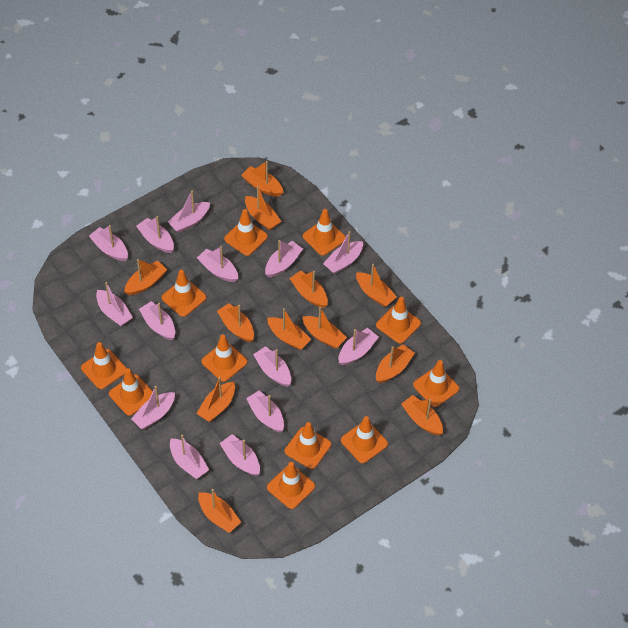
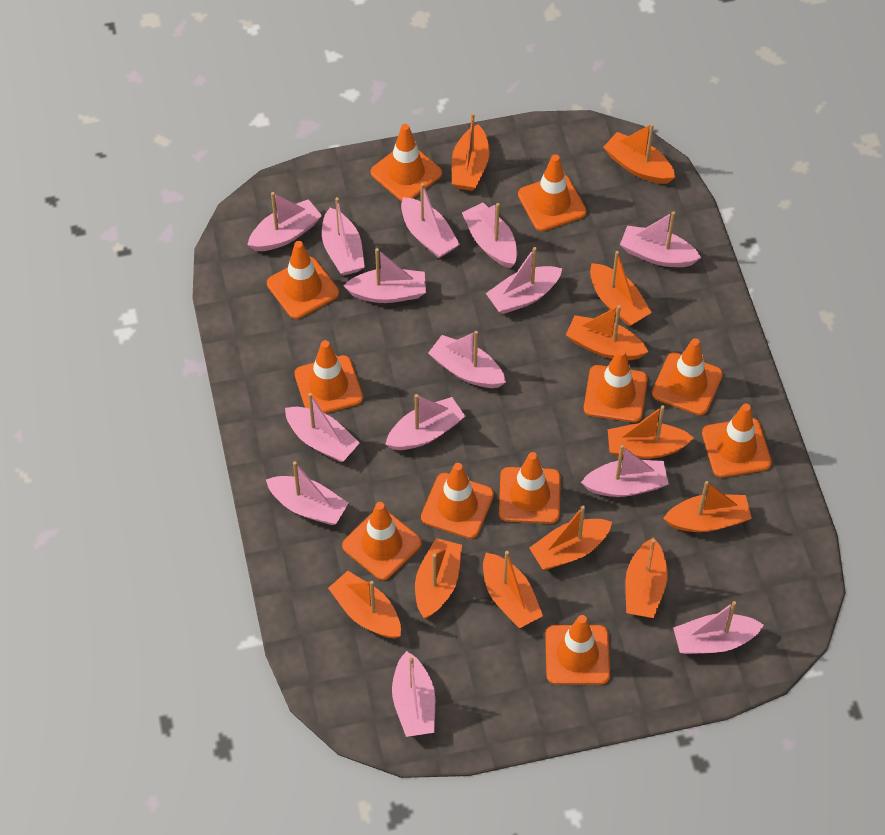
orange boat: [124,259,167,295] [196,377,235,422] [198,489,241,533] [217,303,254,342] [241,161,283,196] [245,186,281,231] [267,308,311,350] [289,270,328,308] [303,307,347,349] [356,264,397,307] [376,344,415,383] [401,395,443,435] = 12 -> [328,571,401,638] [415,538,462,619] [452,113,489,191] [483,551,543,629] [529,505,612,570] [566,305,648,360] [590,251,652,326] [603,123,675,184] [608,405,694,459] [625,537,668,618] [663,481,752,532] = 11

